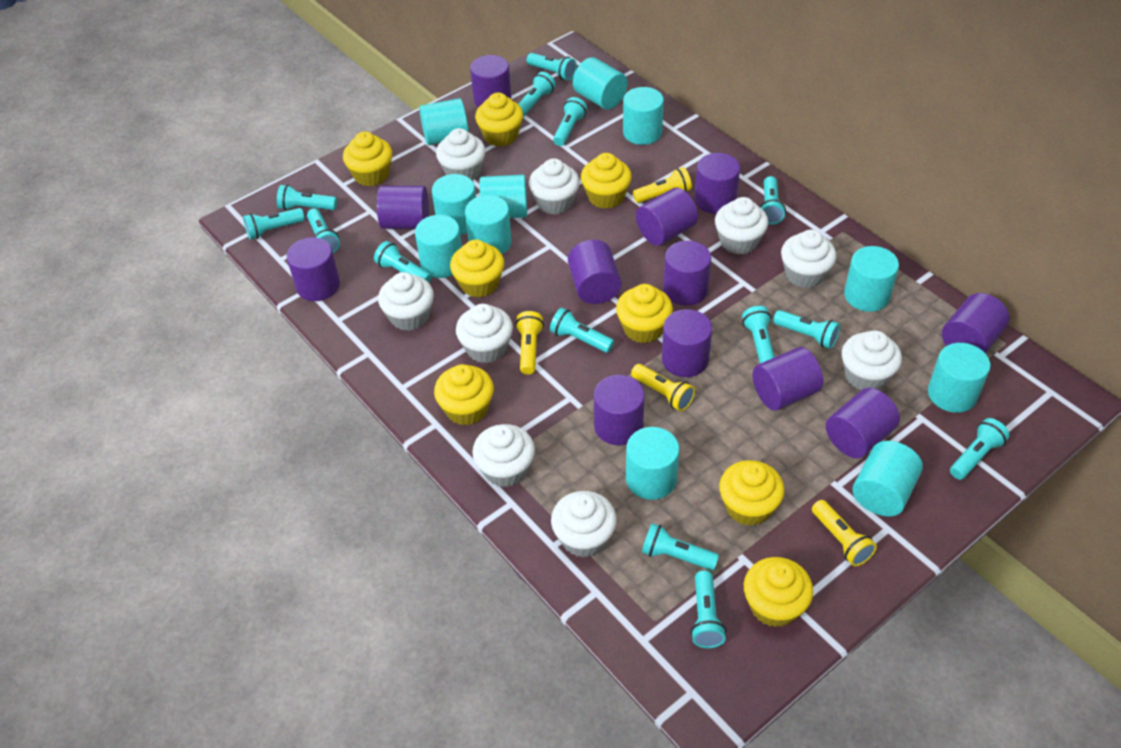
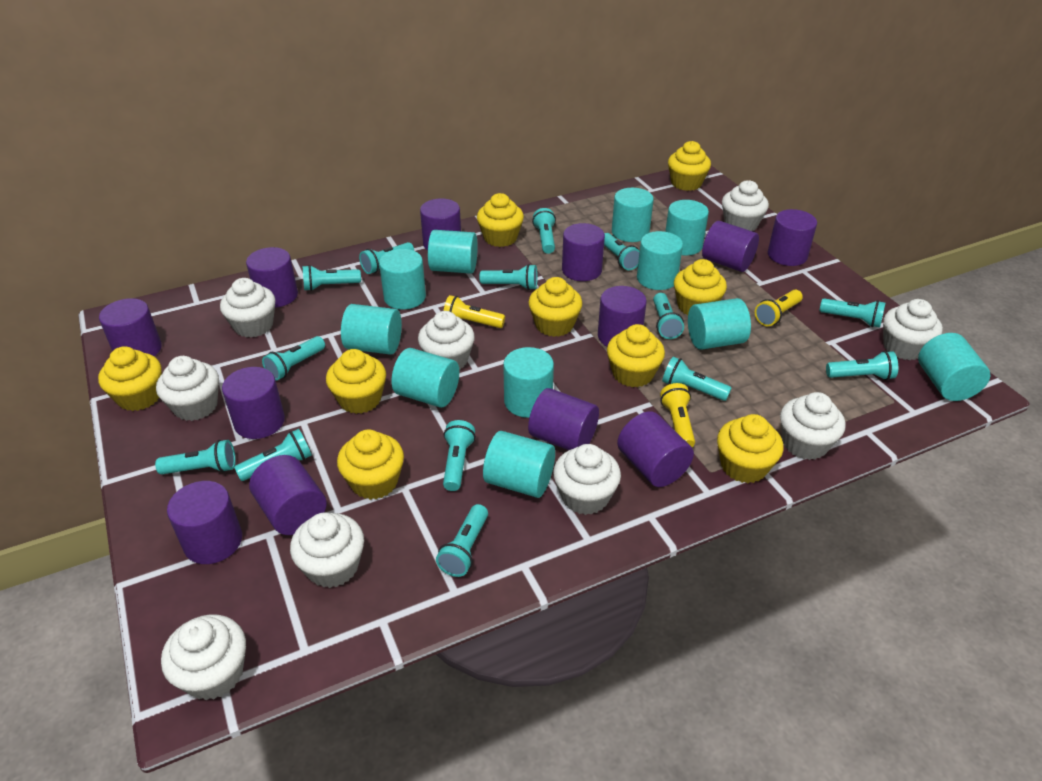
yellow cupcake: [343,131,392,186] [434,364,494,426] [450,240,504,298] [475,93,523,147] [581,153,632,209] [616,284,673,343] [719,460,784,526] [744,557,813,627] = 8 -> [98,346,162,411] [326,349,386,414] [337,430,404,500] [477,193,524,247] [529,277,582,337] [607,324,665,387] [668,141,711,191] [674,259,727,316] [717,414,783,483] = 9
yellow flashlight: [515,311,544,375] [631,364,695,411] [633,167,692,203] [812,500,877,566] = 4 -> [443,295,505,328] [660,383,695,447] [755,290,803,326] = 3

